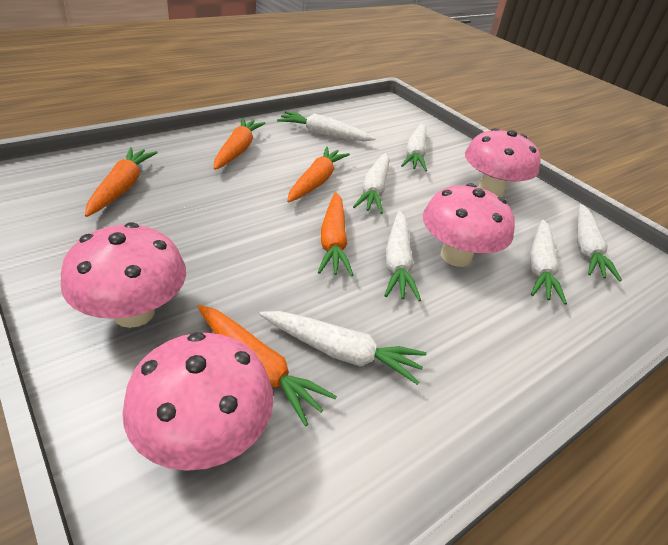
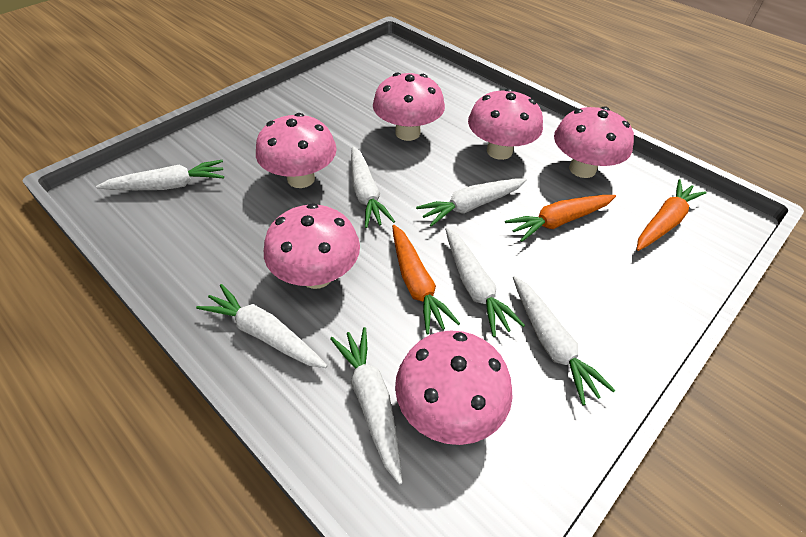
orange carrot: [85,147,158,217] [198,305,337,427] [214,118,266,170] [287,147,350,203] [318,192,354,276] = 5 -> [392,225,460,334] [505,195,616,242] [637,179,706,251] = 3
pink mushroom: [61,222,186,328] [122,332,273,471] [423,183,515,267] [465,128,541,197] = 4 -> [256,113,337,188] [264,203,360,289] [373,72,445,141] [395,331,513,445] [468,88,543,160] [554,106,634,178] = 6

